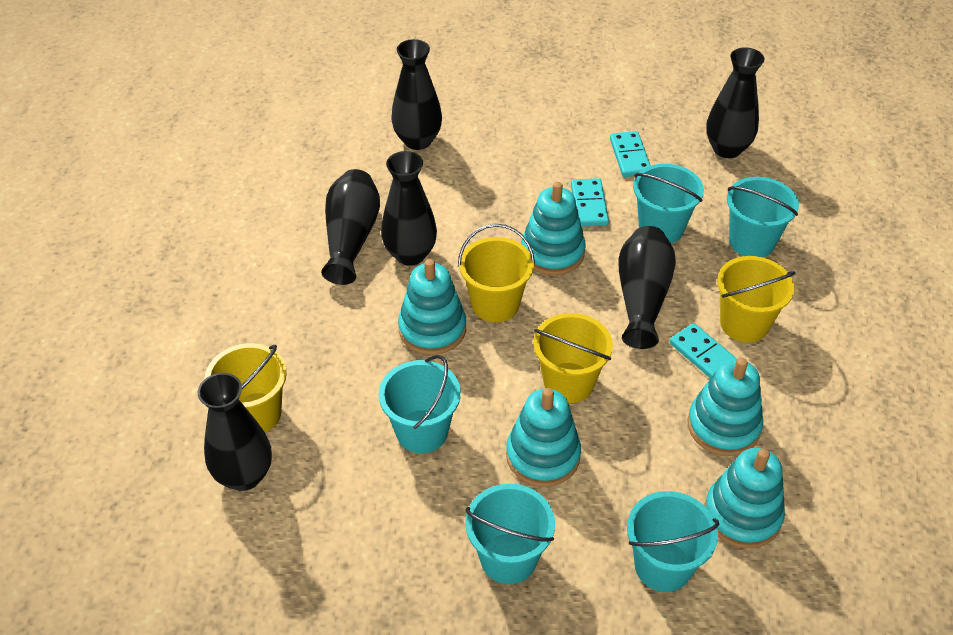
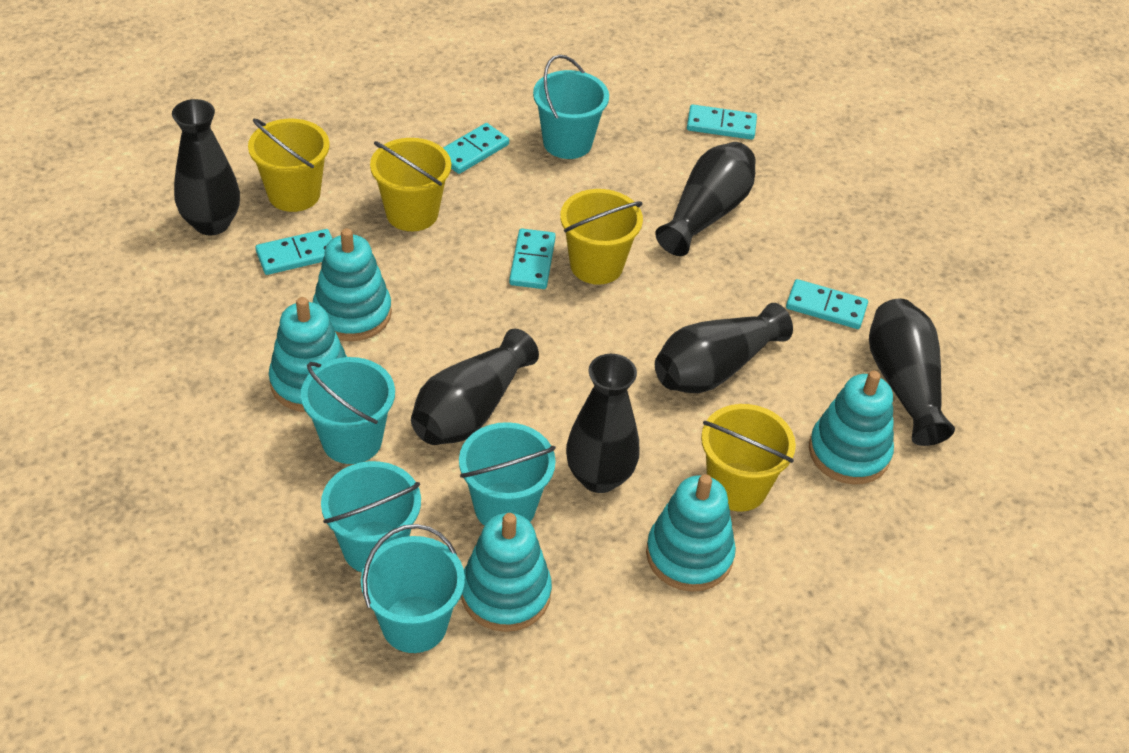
turquoise domino: [571,178,609,227] [610,131,651,177] [670,323,737,378] = 3 -> [255,229,333,275] [443,123,509,174] [509,229,556,289] [687,104,757,140] [786,279,868,329] = 5

